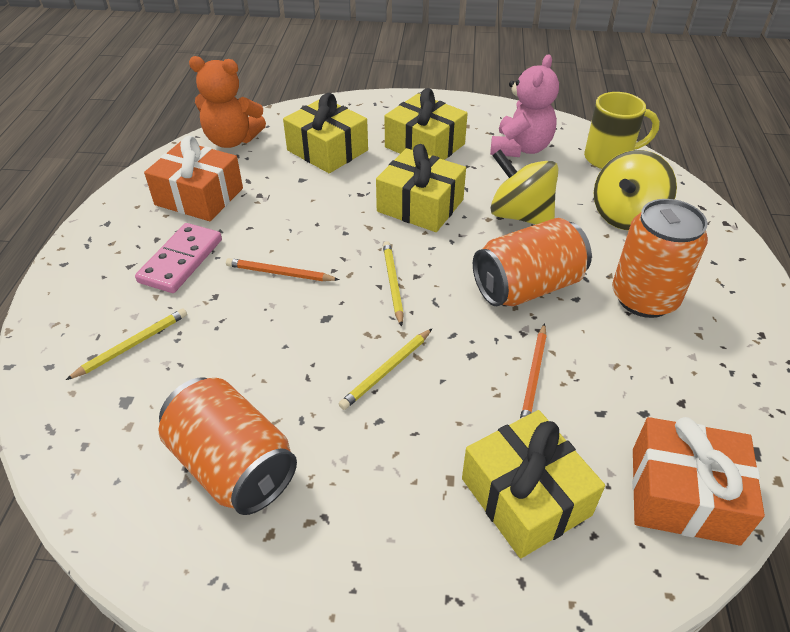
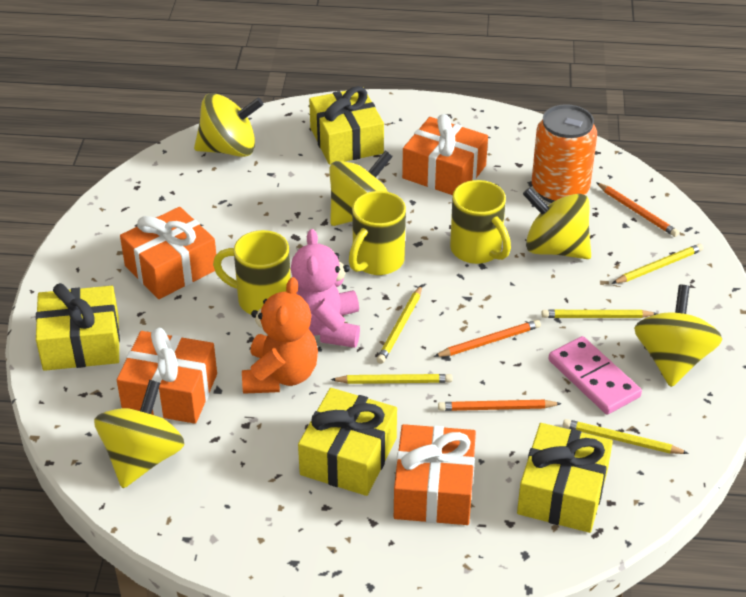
orange can: [158,377,297,515] [473,218,592,306] [612,199,708,318] = 3 -> [532,104,597,203] = 1
orange gift: [144,136,243,221] [632,417,765,546] = 2 -> [117,328,217,424] [120,207,216,299] [394,424,476,525] [402,114,488,195] = 4
orange pencil: [226,258,340,281] [520,323,547,419] = 2 -> [434,320,541,357] [438,400,562,411] [596,182,679,237] = 3
yellow mug: [584,92,660,169] = 1 -> [213,230,291,314] [349,191,406,275] [450,180,511,264] = 3
yellow pencil: [66,308,187,380] [339,329,432,410] [383,241,404,327] = 3 -> [331,374,452,384] [377,285,422,364] [542,310,657,318] [563,419,689,454] [612,244,703,284] = 5
yellow spinning top: [490,149,559,225] [594,150,677,230] = 2 -> [94,380,185,488] [194,93,264,157] [329,150,393,226] [523,187,591,259] [634,285,722,387] = 5

